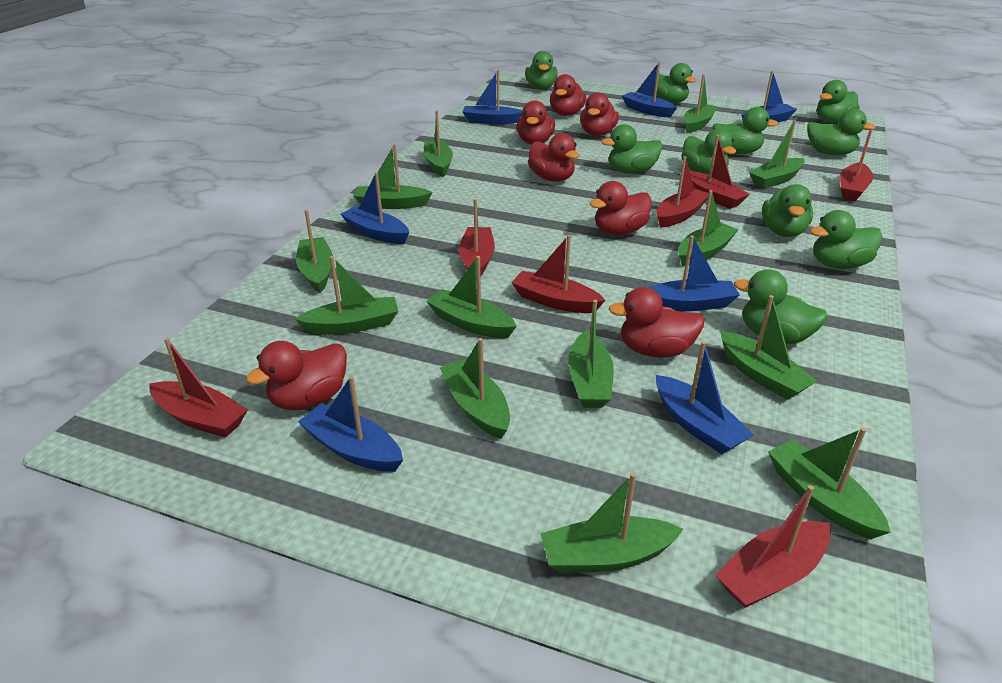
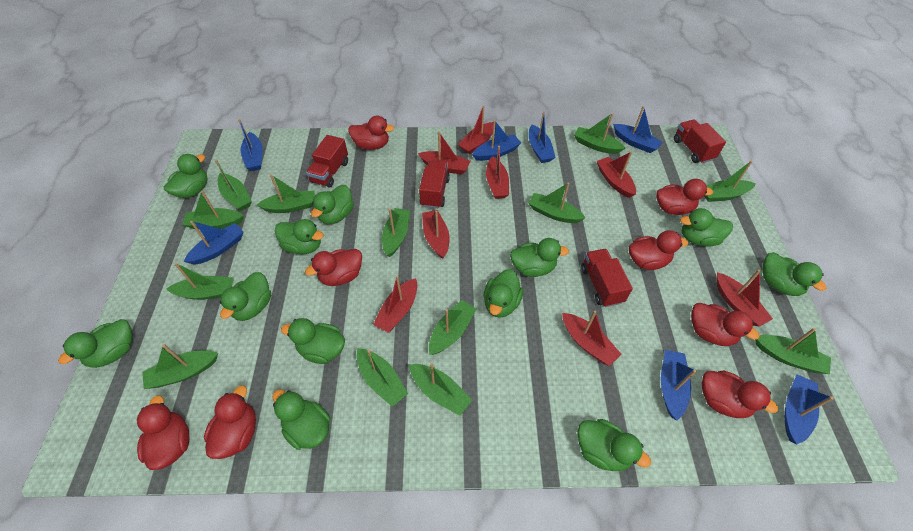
green duck: [525,51,558,89] [601,124,663,174] [654,63,697,104] [681,129,736,175] [712,107,779,154] [734,269,828,344] [762,184,813,237] [807,109,876,156] [810,210,883,269] [817,80,859,123] = 10 -> [58,319,132,368] [164,154,208,198] [220,272,271,321] [273,389,331,450] [275,219,324,254] [281,318,345,364] [311,185,354,224] [483,269,523,318] [510,238,569,277] [577,419,651,471] [680,208,733,246] [762,252,827,296] = 12
red boat: [149,338,248,438] [459,199,495,276] [511,235,605,313] [656,156,709,228] [690,135,750,209] [715,485,831,608] [840,128,873,201] = 7 -> [373,276,417,333] [418,131,470,175] [422,210,449,259] [458,105,496,154] [486,146,509,199] [562,311,621,366] [597,151,636,198] [717,270,773,326] = 8
red duck: [246,341,347,411] [517,100,555,145] [528,133,580,182] [550,74,586,116] [580,92,619,136] [590,181,652,235] [609,287,705,358] = 7 -> [137,395,189,470] [204,385,256,459] [305,249,362,286] [348,116,394,150] [629,230,688,270] [656,179,713,215] [691,303,759,346] [702,371,778,418] = 8
red truck: none = 0 -> [306,135,348,188] [419,160,450,208] [581,249,633,307] [674,119,726,163] = 4

